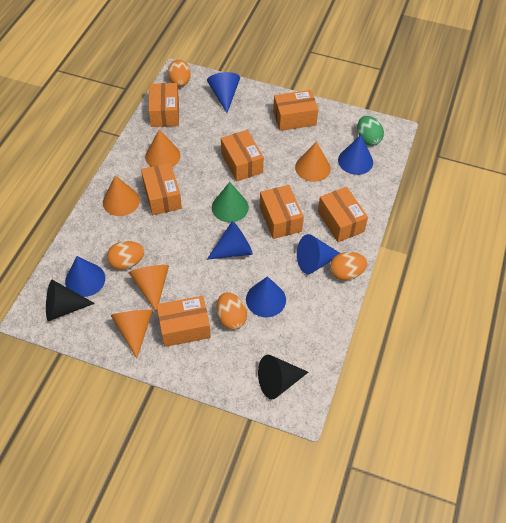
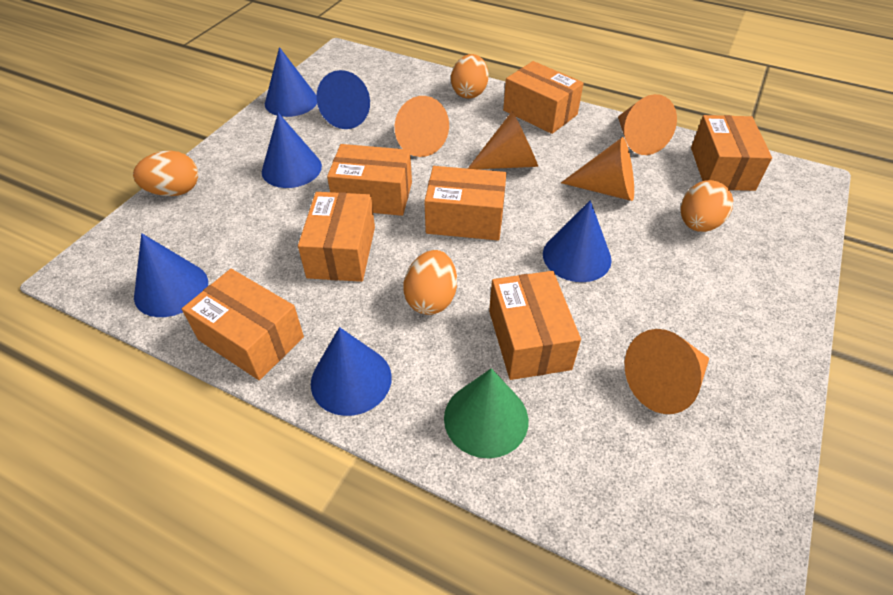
black cone: [46,280,95,321] [258,355,308,399] = 2 -> none = 0
green egg: [357,116,384,146] = 1 -> none = 0

